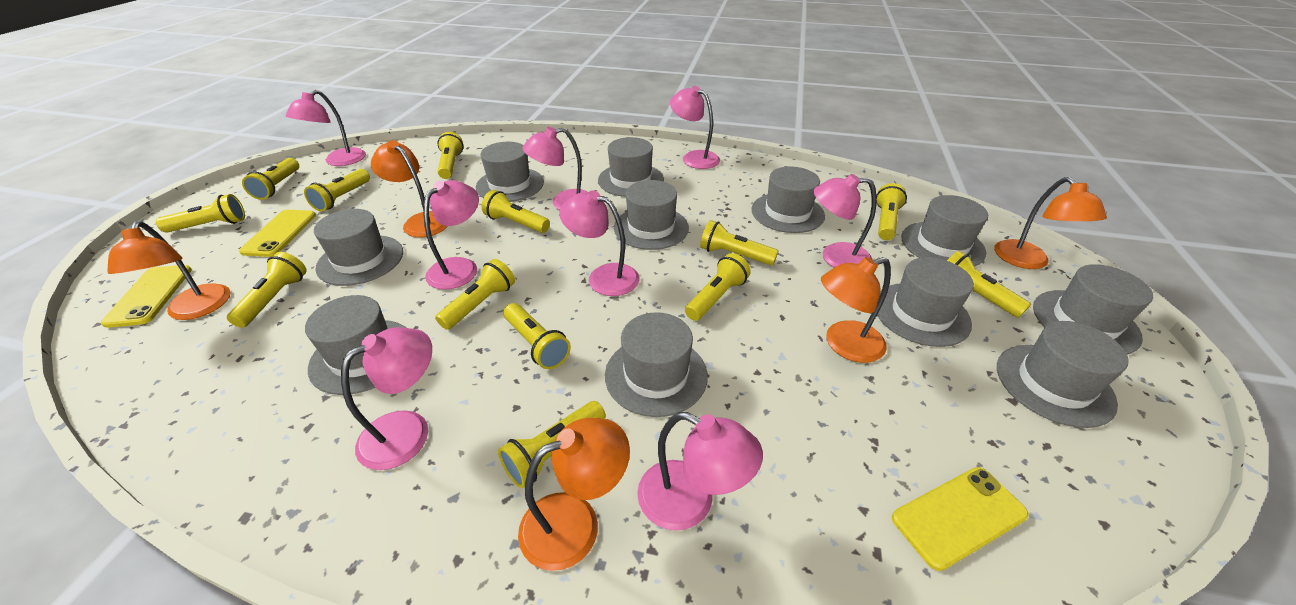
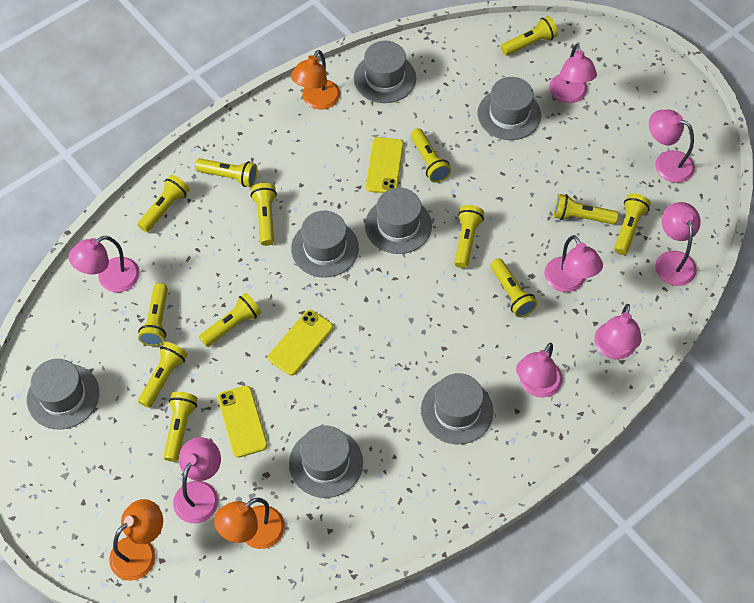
grey hat: [305,295,407,395] [314,209,403,286] [476,142,544,202] [598,137,664,197] [605,312,708,417] [614,180,689,250] [751,167,825,233] [877,257,974,347] [901,195,988,267] [997,321,1129,428] [1033,264,1153,354] = 11 -> [27,359,99,430] [289,425,363,498] [291,210,359,278] [354,41,416,103] [365,188,432,254] [421,373,494,444] [477,77,541,140] = 7
orange lamp: [107,221,231,320] [371,140,448,237] [518,418,630,571] [821,257,891,363] [994,177,1107,269] = 5 -> [109,499,163,581] [214,498,285,549] [291,50,340,110] = 3

